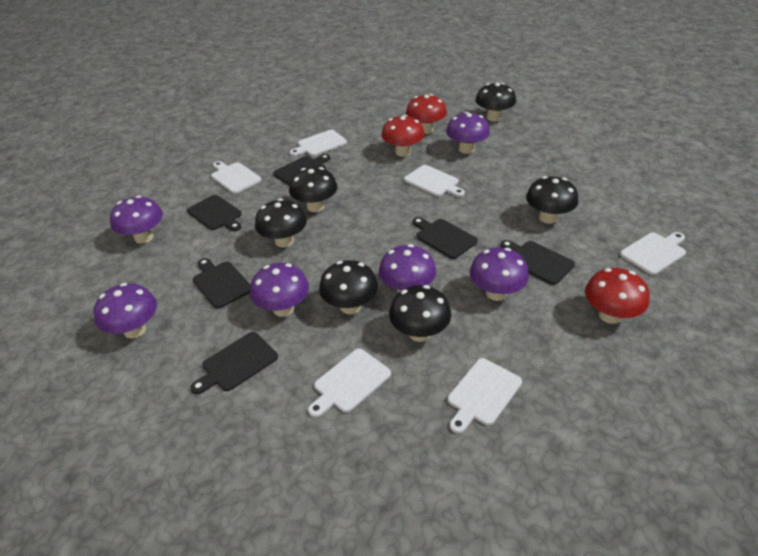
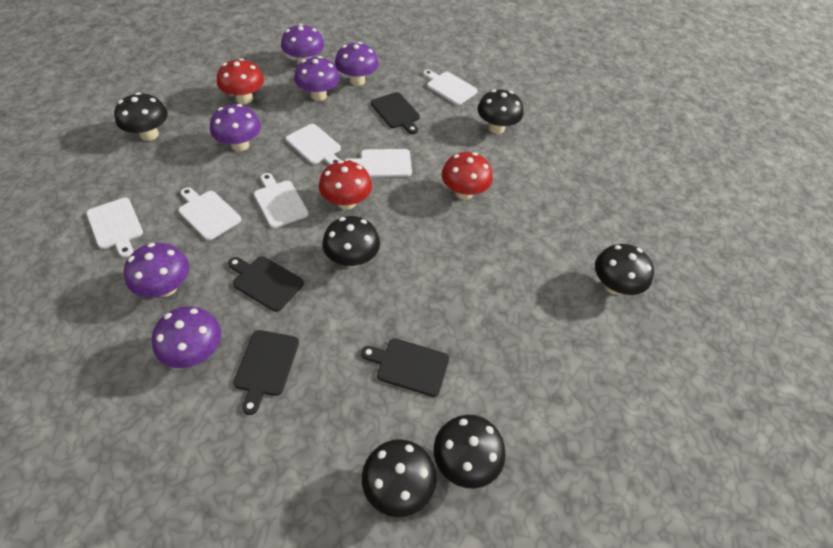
black cutting board: [187,195,242,231] [191,332,278,394] [193,258,251,309] [273,154,330,186] [413,217,478,259] [500,240,575,285] = 6 -> [228,256,304,312] [234,330,299,415] [361,338,449,397] [371,92,420,134] = 4

